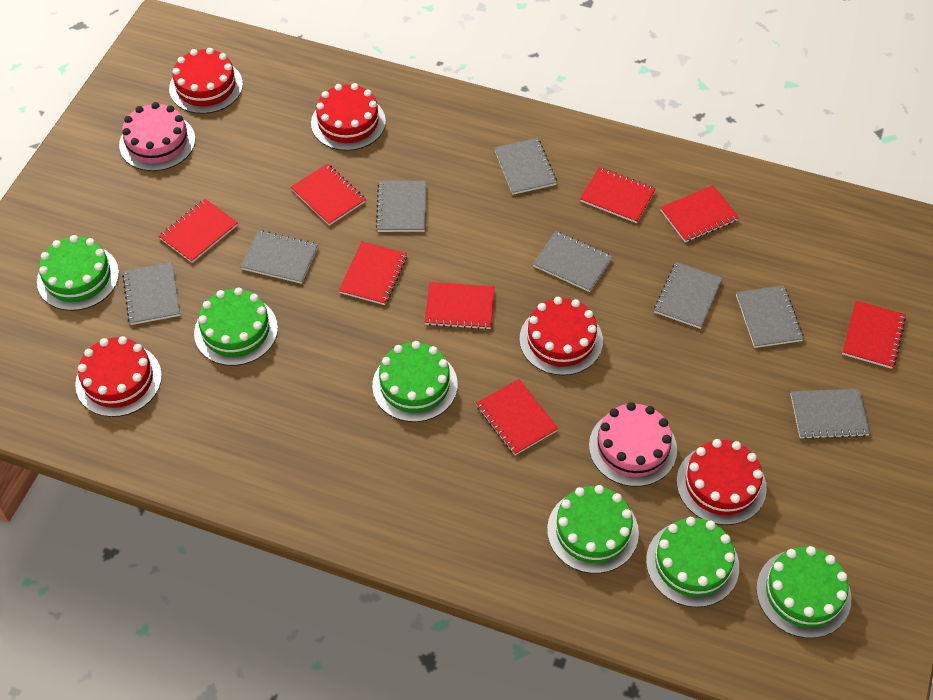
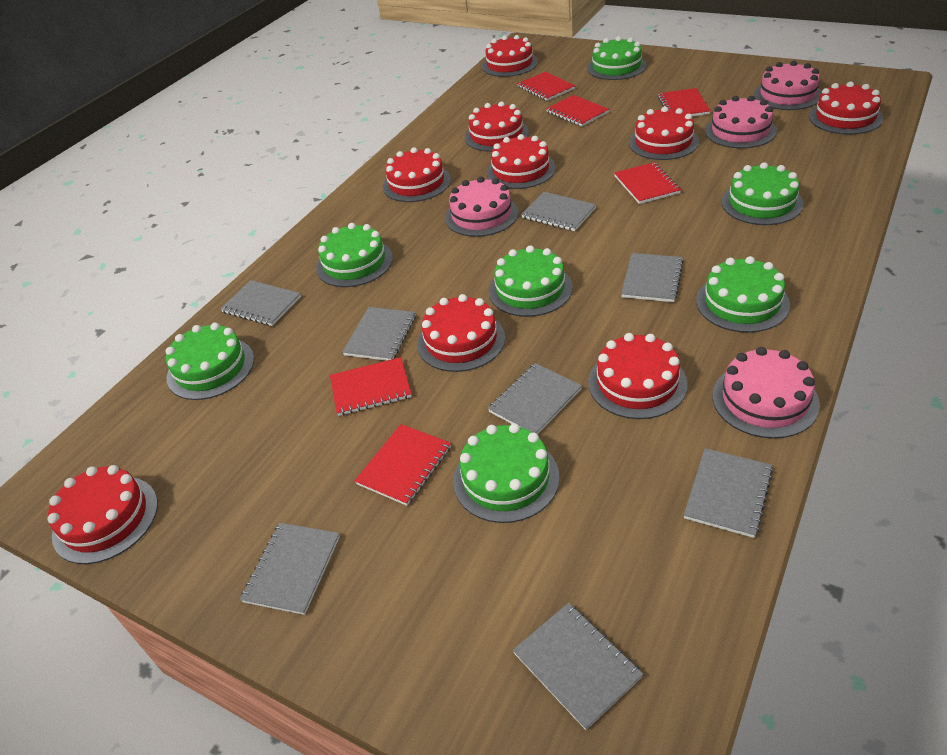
green cake: [37,235,119,311] [194,287,278,366] [372,341,458,422] [547,485,639,573] [646,517,739,607] [756,546,851,638] = 6 -> [166,323,254,400] [316,223,393,287] [453,423,559,523] [489,246,573,317] [587,36,647,80] [696,256,790,333] [722,162,804,225] = 7
pink cake: [119,102,195,171] [589,402,677,487] = 2 -> [445,177,518,237] [705,96,777,148] [712,347,820,439] [754,61,822,110] = 4
red cake: [75,336,162,417] [169,48,243,114] [311,83,386,151] [519,297,603,376] [677,439,767,525] = 5 -> [48,465,158,564] [383,147,451,202] [417,294,505,372] [465,101,529,152] [482,35,538,77] [486,134,556,189] [588,333,688,419] [629,107,699,160] [809,81,883,135] = 9
red notebook: [159,199,238,263] [291,164,366,226] [339,242,407,305] [425,282,495,330] [476,379,559,455] [580,167,656,223] [660,185,739,243] [842,301,906,369] = 8 -> [330,357,412,416] [355,424,451,506] [517,72,575,101] [546,95,609,127] [614,162,681,204] [658,88,711,116] = 6

